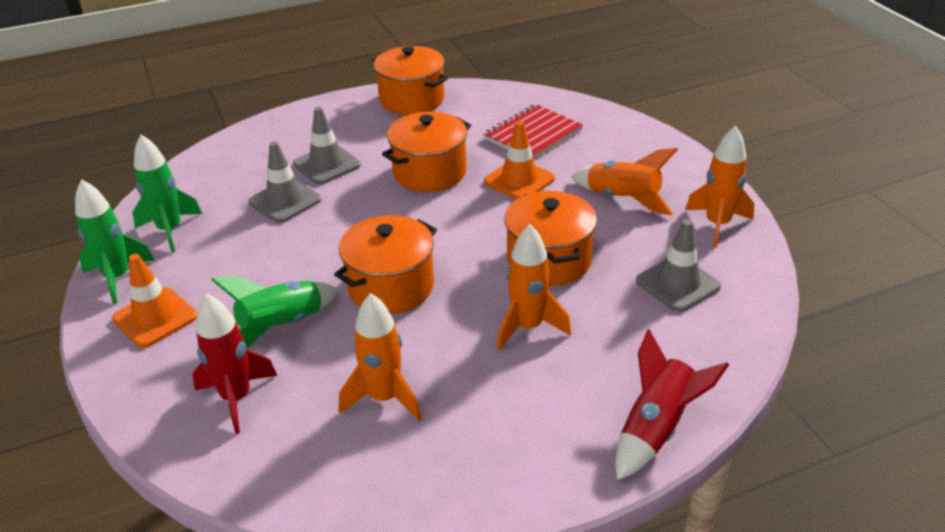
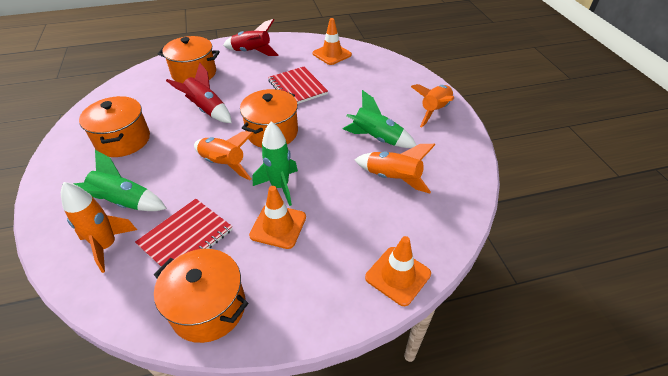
grey traffic cone: [248,141,321,223] [293,107,361,184] [636,219,721,312] = 3 -> none = 0
orange traffic cone: [112,254,197,348] [484,121,555,199] = 2 -> [249,186,306,249] [313,18,352,65] [365,236,431,306] = 3
red notebook: [484,104,583,159] = 1 -> [135,199,232,266] [268,66,328,104] = 2

